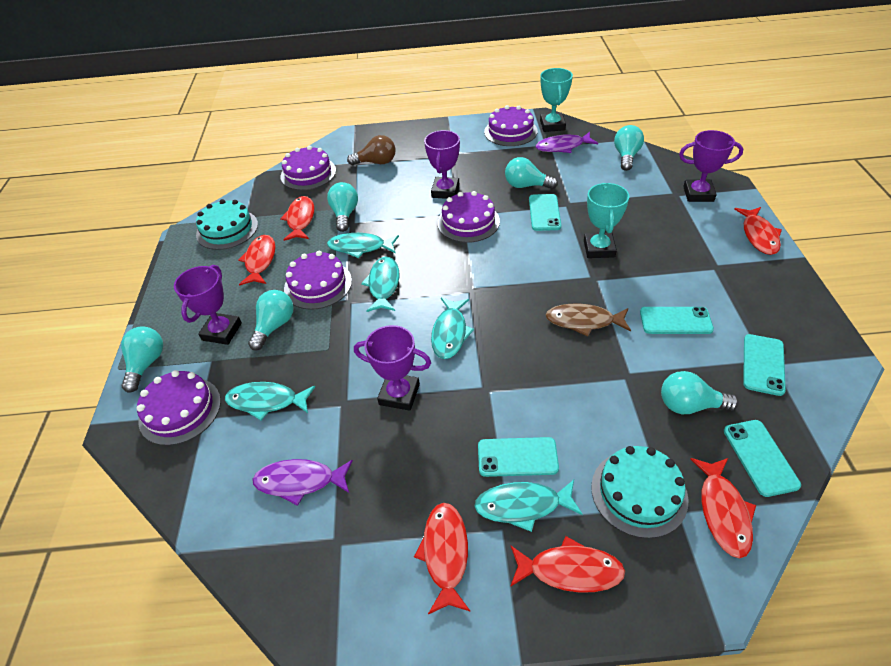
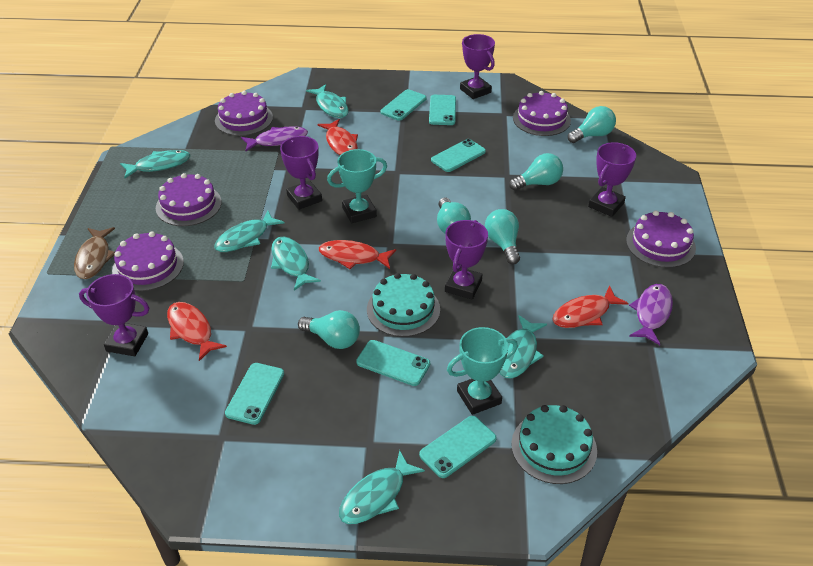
brown light bulb: [347,135,395,165] = 1 -> none = 0
purple trophy: [174,265,242,345] [354,325,431,411] [424,130,460,199] [679,130,743,202] = 4 -> [79,274,149,356] [280,136,322,210] [445,220,488,299] [460,34,495,99] [588,142,636,217] = 5
red fish: [238,235,275,286] [280,196,314,241] [414,503,470,614] [510,536,625,593] [691,458,756,558] [734,207,782,255] = 6 -> [167,302,227,361] [318,119,358,155] [319,240,396,269] [552,285,629,328] = 4
turquoise fish: [225,382,315,420] [327,233,399,258] [361,257,400,312] [431,297,474,359] [474,480,583,532] = 5 -> [120,150,191,178] [214,210,285,252] [271,236,321,290] [306,84,348,118] [339,450,425,524] [499,315,547,379] = 6
turquoise light bulb: [121,326,163,393] [248,290,294,350] [327,182,358,232] [505,157,558,189] [614,125,644,171] [661,371,739,414] = 6 -> [298,310,360,349] [437,198,471,233] [485,209,520,265] [509,153,563,191] [568,106,616,143] = 5
turquoise phone: [478,437,559,477] [529,194,561,231] [640,307,714,334] [724,420,801,497] [743,334,786,396] = 5 -> [225,363,284,425] [356,340,430,386] [380,89,426,121] [419,416,497,478] [429,95,456,125] [431,139,486,172] = 6

